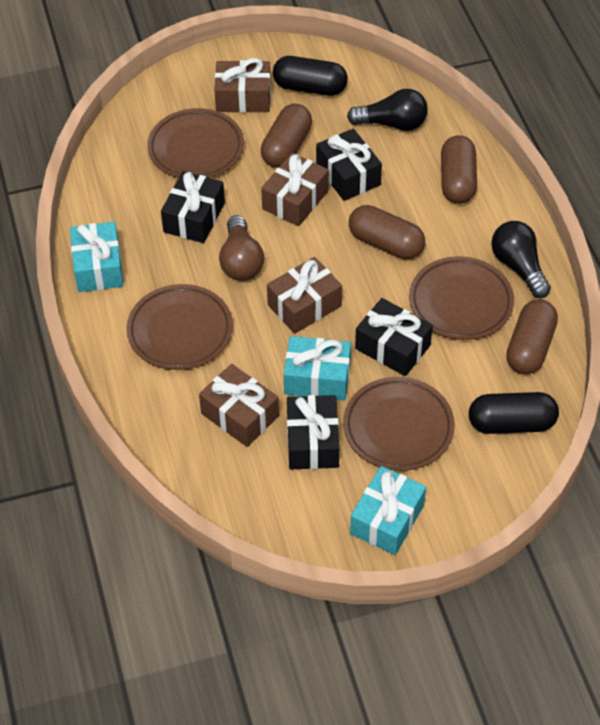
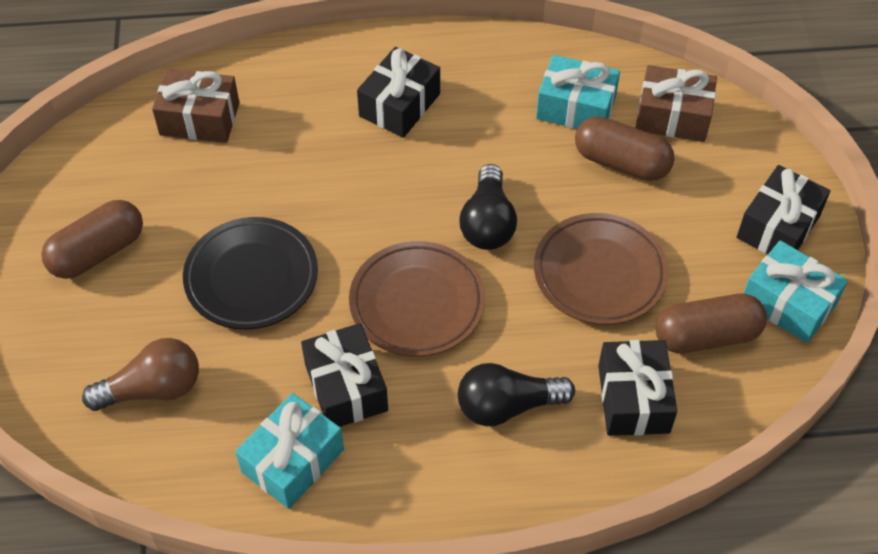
black capsule: [273,56,348,96] [469,392,559,434] = 2 -> none = 0
black plate: none = 0 -> [183,217,318,329] = 1
brown capsule: [261,104,312,168] [349,205,425,259] [441,135,477,204] [506,299,558,374] = 4 -> [41,200,143,279] [575,116,675,181] [656,293,767,354] = 3
brown gift: [199,364,279,447] [215,58,271,113] [261,153,329,226] [267,257,342,334] = 4 -> [152,69,239,143] [636,65,717,142] = 2
brown plate: [126,284,233,370] [147,108,244,178] [343,377,455,471] [409,256,514,340] = 4 -> [349,241,485,357] [534,213,669,325] = 2

